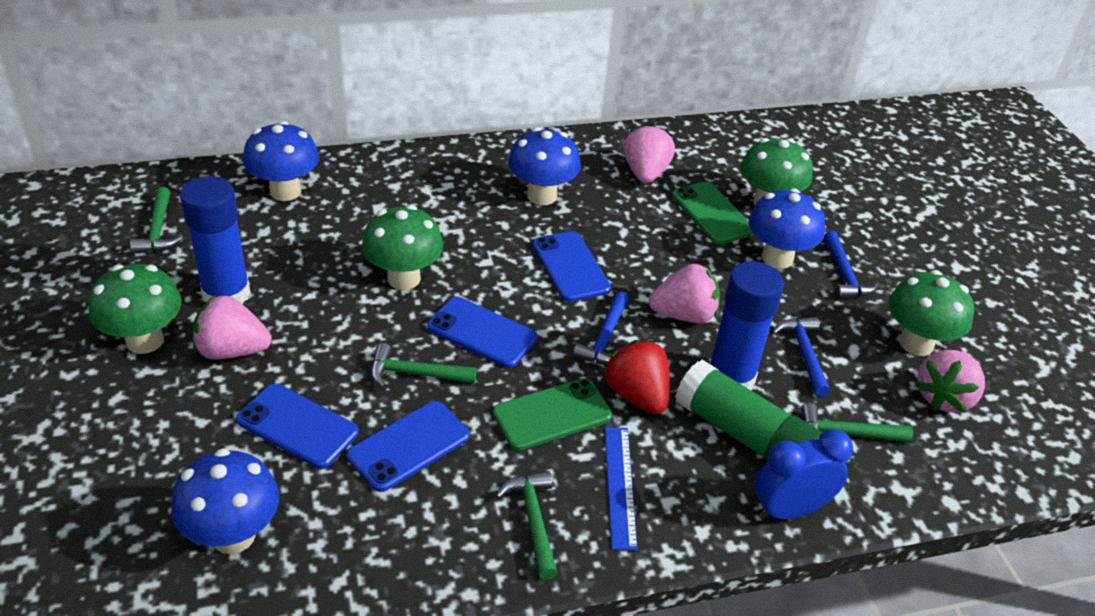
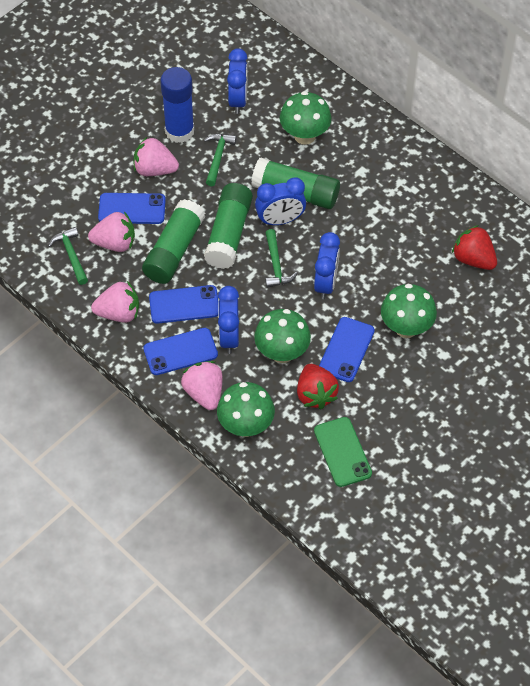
blue clock: [754,429,853,520] = 1 -> [218,286,239,354] [227,48,248,114] [255,177,306,225] [314,232,340,299] = 4
blue glue stick: [180,176,251,304] [709,261,784,390] = 2 -> [160,67,194,143] = 1
blue hammer: [573,291,629,365] [772,317,830,397] [824,231,879,299] = 3 -> none = 0
blue mushroom: [171,448,279,554] [243,121,319,201] [508,127,581,205] [749,188,825,269] = 4 -> none = 0
blue ruler: [605,427,638,550] = 1 -> none = 0
green glue stick: [675,360,823,461] = 1 -> [142,199,205,284] [204,183,253,269] [251,158,340,209] = 3
green hammer: [130,187,183,253] [371,343,477,388] [495,471,557,580] [801,403,913,442] = 4 -> [48,227,88,285] [204,134,237,186] [265,229,298,288] = 3
green phone: [493,378,612,451] [672,181,754,244] = 2 -> [314,417,372,487] = 1
red strawberry: [603,340,670,414] = 1 -> [297,364,339,409] [452,225,497,270] = 2

